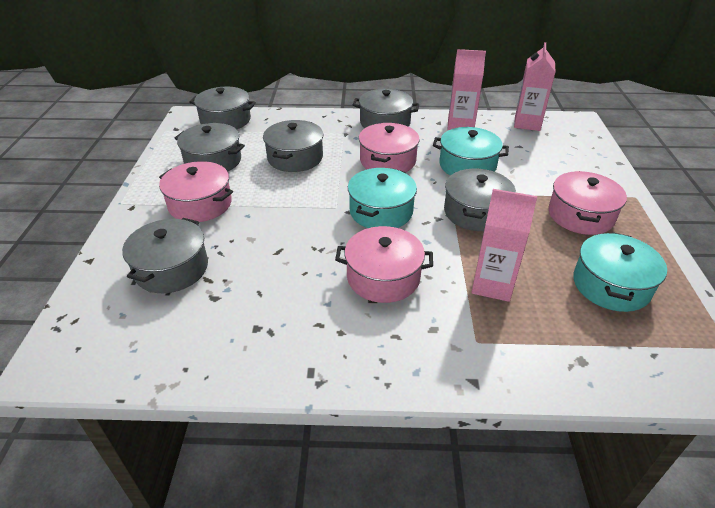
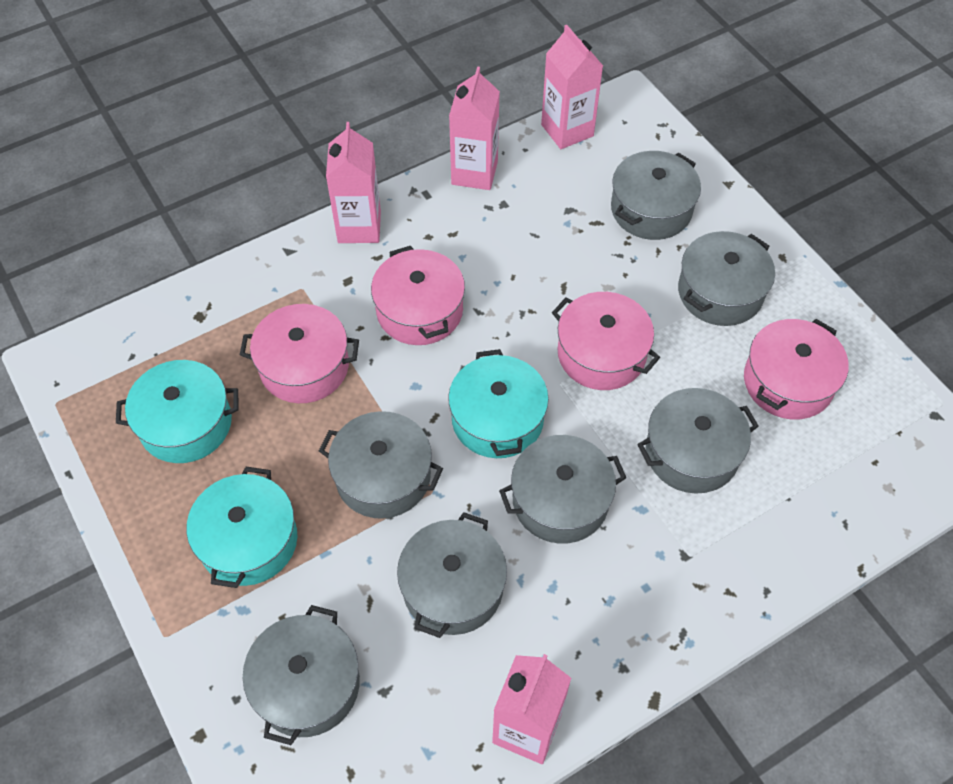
grey pot: [122,218,208,293] [175,123,245,172] [189,87,256,129] [263,120,323,172] [353,89,419,129] [444,168,516,231] = 6 -> [243,605,360,745] [319,411,443,519] [397,512,507,638] [499,435,626,544] [611,151,701,240] [637,388,759,494] [678,231,775,326] = 7
pink carton: [447,49,486,131] [472,189,537,302] [514,42,555,131] = 3 -> [326,122,381,243] [449,66,500,190] [492,654,571,764] [541,25,603,149] = 4

